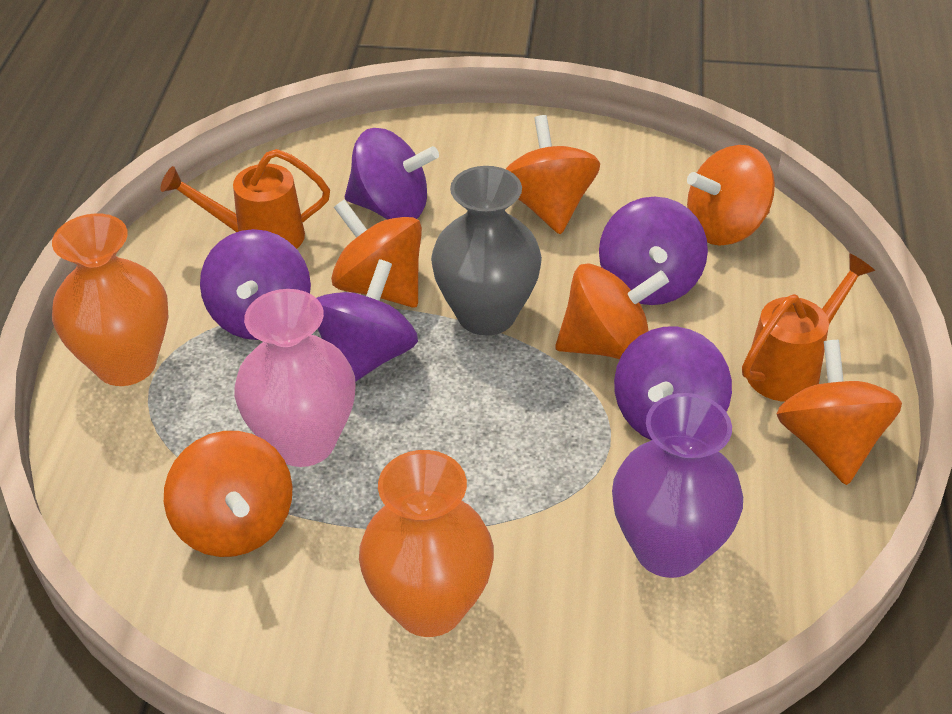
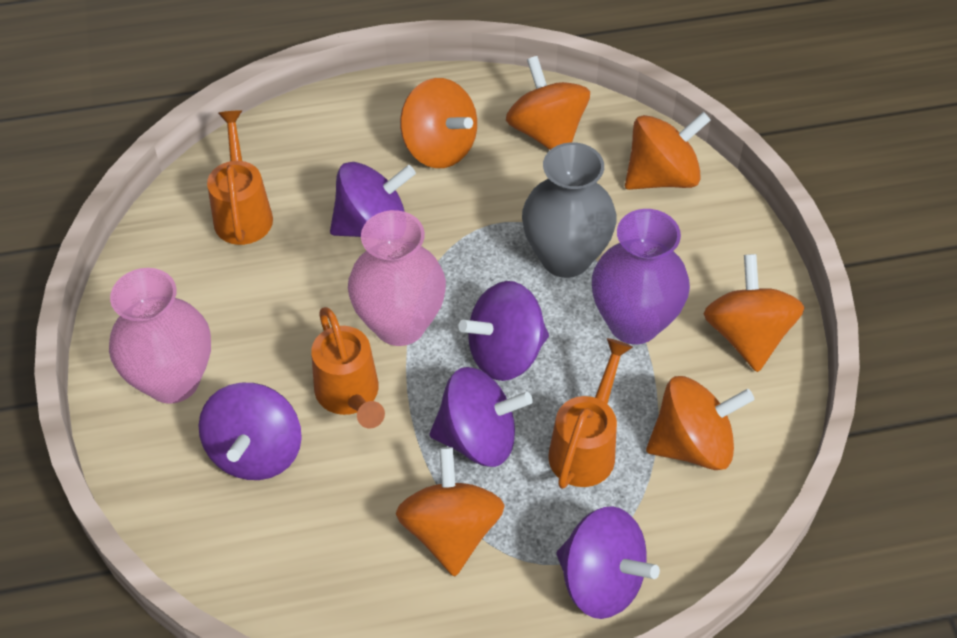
orange vase: [52,214,169,386] [359,450,494,637] = 2 -> none = 0
orange watering can: [160,149,330,249] [742,253,875,402] = 2 -> [207,110,273,245] [311,307,385,428] [548,338,633,489] = 3
pink vase: [234,289,356,467] = 1 -> [109,268,211,404] [348,210,446,346] = 2

